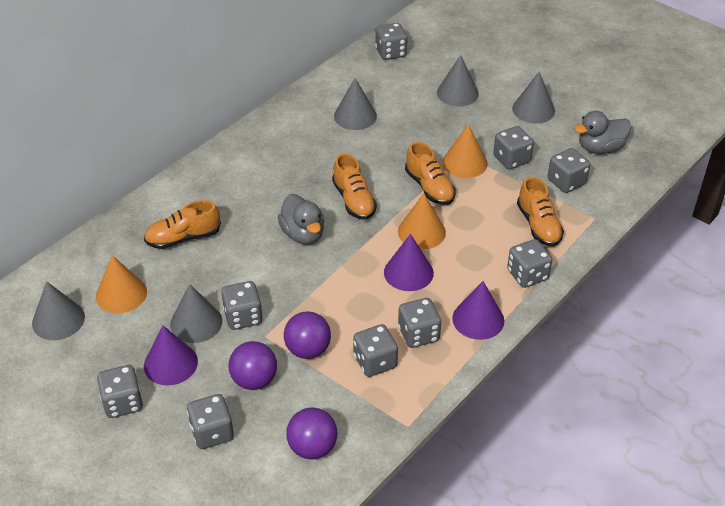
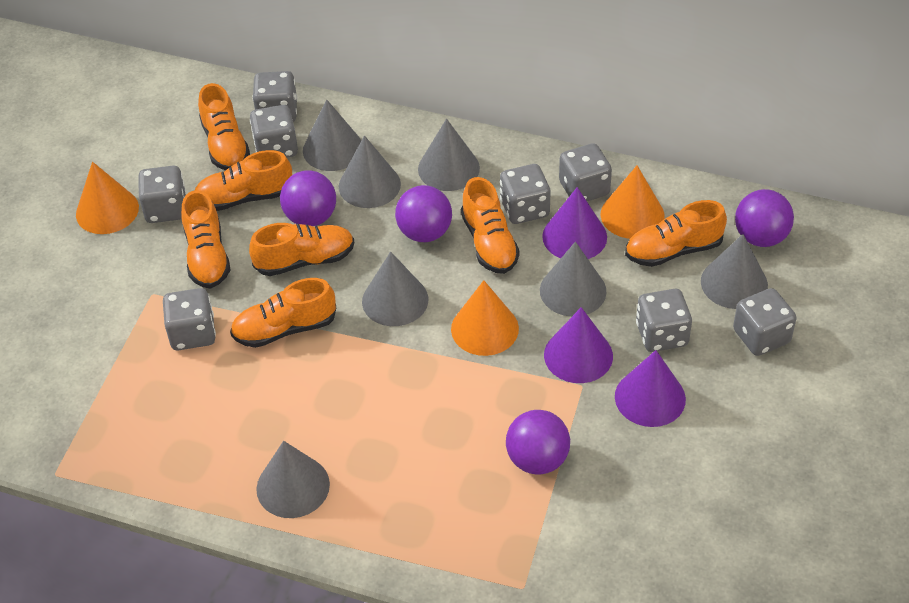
grey cone: [32,281,85,340] [170,284,222,343] [334,78,377,130] [437,55,479,106] [512,72,555,123] = 5 -> [256,441,330,518] [303,99,362,171] [339,136,401,208] [362,252,428,326] [418,119,480,191] [540,242,606,317] [701,234,768,309] = 7
grey dice: [97,365,143,418] [187,394,234,449] [221,281,263,330] [353,324,398,377] [375,23,407,60] [398,298,441,348] [493,126,534,169] [507,239,552,288] [548,148,590,193] = 9 -> [138,165,186,223] [163,288,216,350] [250,105,298,158] [252,71,297,122] [500,164,550,224] [559,143,612,201] [636,289,692,352] [733,288,796,356] = 8
grey duck: [278,194,324,244] [574,111,631,154] = 2 -> none = 0
orange shoe: [144,200,221,249] [332,153,377,220] [405,142,456,205] [517,177,564,247] = 4 -> [181,190,230,289] [195,150,292,211] [198,83,250,171] [230,278,336,348] [249,223,354,276] [461,177,520,274] [625,200,727,267] = 7
purple ball: [229,341,277,390] [284,312,331,359] [286,408,337,459] = 3 -> [280,170,336,226] [395,185,452,242] [506,410,570,474] [735,189,794,247] = 4

